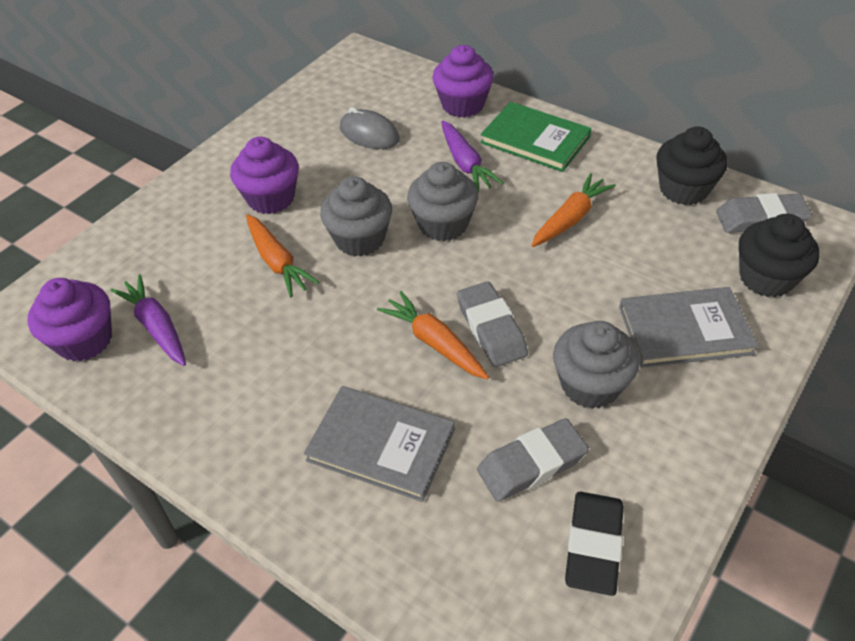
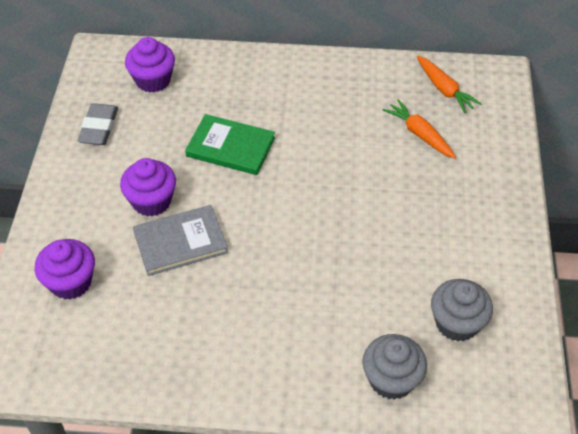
black cupcake: [656,126,728,205] [739,214,820,297] = 2 -> none = 0
black eraser: [565,492,624,596] = 1 -> none = 0
grey book: [304,386,455,502] [619,287,759,368] = 2 -> [133,205,228,276] = 1
grey cupcake: [320,176,392,256] [407,162,478,241] [553,321,640,409] = 3 -> [362,334,427,400] [431,279,493,341] = 2
grey eraser: [457,281,528,367] [477,418,589,502] [716,193,812,233] = 3 -> [77,103,118,145] = 1
grey mouse: [340,107,400,149] = 1 -> none = 0
orange carrot: [246,214,319,297] [377,291,489,380] [531,173,616,247] = 3 -> [383,99,456,158] [417,56,482,113] = 2
purple carrot: [110,274,186,366] [441,120,503,192] = 2 -> none = 0

